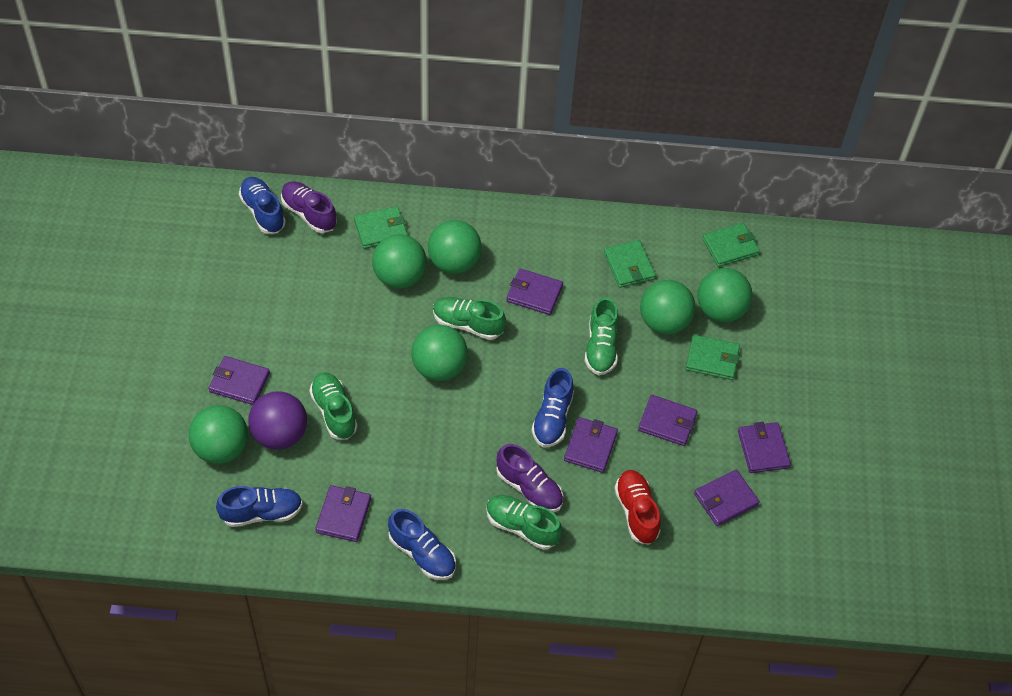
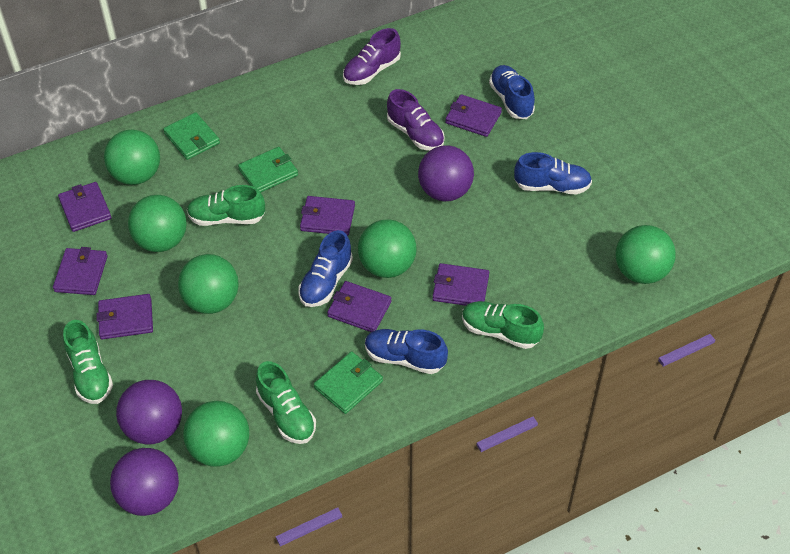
green wallet: [354,206,408,249] [604,240,656,288] [686,334,740,380] [702,223,760,267] = 4 -> [163,112,220,160] [238,147,298,192] [314,351,383,414] = 3
purple ball: [248,391,307,450] = 1 -> [110,448,179,516] [116,380,182,444] [418,145,474,201] = 3
red shoe: [614,470,661,545] = 1 -> none = 0

